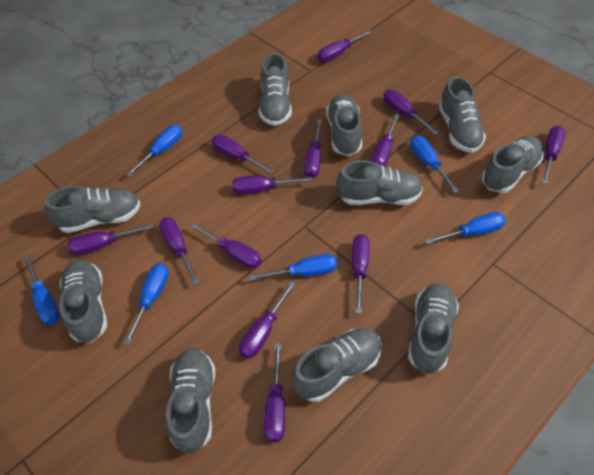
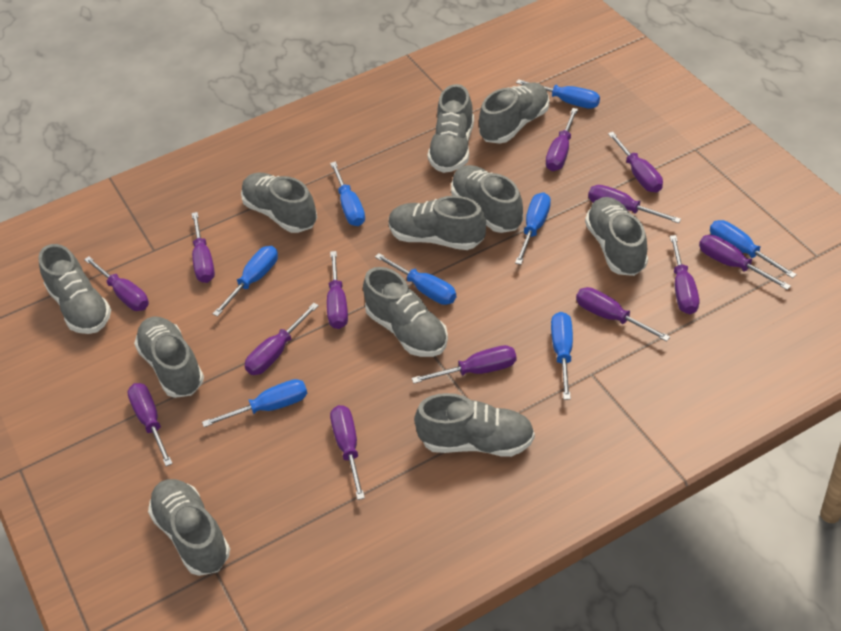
blue screwdriver: [23,254,60,325] [123,263,169,345] [126,125,182,177] [249,254,337,281] [410,136,459,193] [425,212,506,245] = 6 -> [202,379,307,427] [213,246,278,317] [330,161,365,226] [375,253,456,305] [515,192,551,265] [516,79,600,109] [551,312,573,400] [710,220,797,278] = 8
grey shoe: [45,186,141,233] [59,259,107,343] [166,348,215,454] [259,53,292,126] [292,328,382,402] [326,94,362,156] [336,160,423,205] [408,283,459,374] [439,76,486,153] [482,136,544,193] = 10 -> [38,244,111,334] [134,317,204,398] [148,479,230,576] [241,173,317,233] [363,267,448,357] [389,196,486,250] [414,393,535,457] [427,84,474,173] [451,165,523,233] [479,83,549,144] [585,197,648,276] = 11

